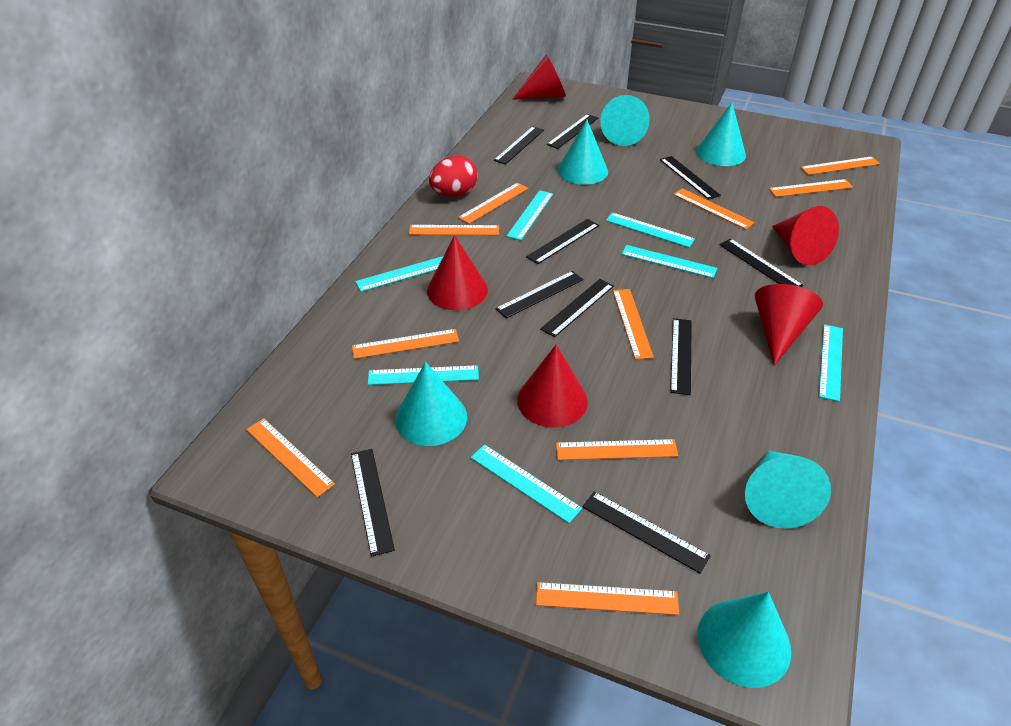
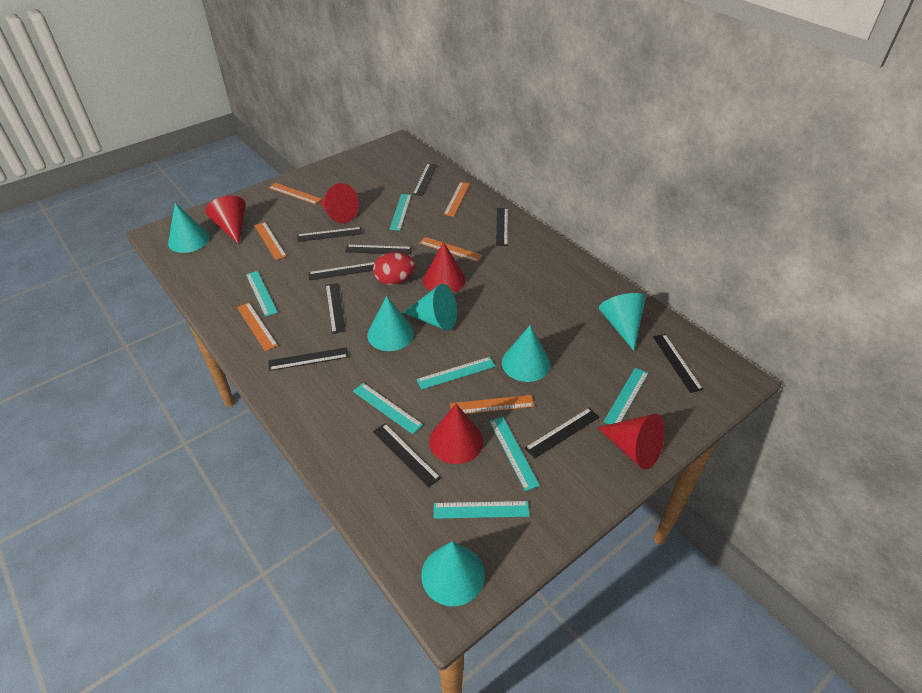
orange ruler: [246,418,335,497] [352,329,459,359] [409,225,499,235] [458,183,528,224] [536,582,679,615] [556,439,679,460] [613,289,654,360] [673,188,755,230] [769,179,853,197] [800,156,880,175] = 10 -> [237,303,278,351] [254,222,287,260] [269,183,322,204] [419,237,483,262] [444,182,470,217] [450,395,534,414] = 6

